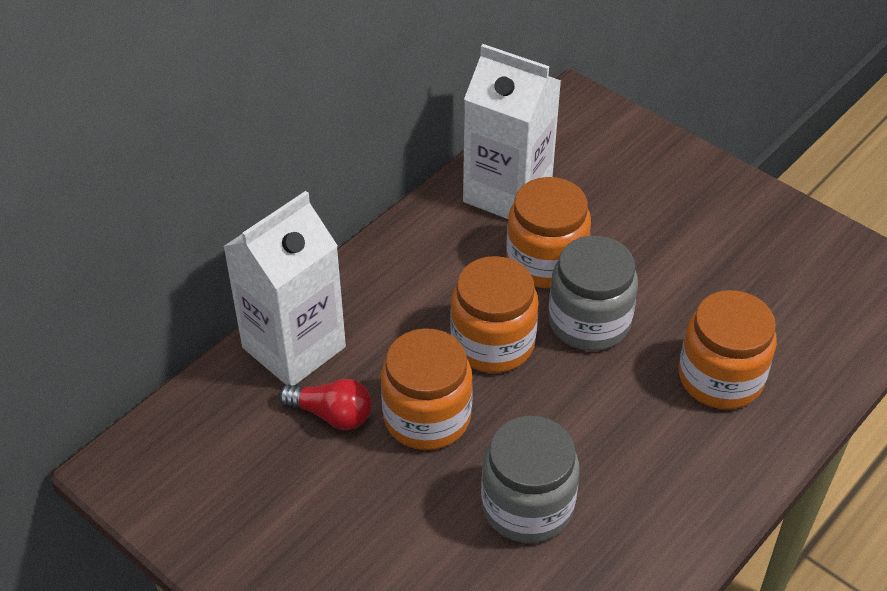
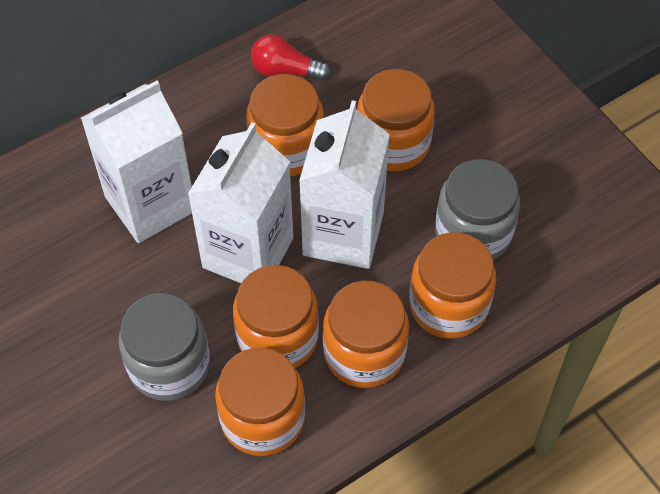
orange jar: [381,328,473,450] [451,256,539,373] [506,177,591,288] [679,290,777,409] = 4 -> [215,347,305,456] [233,265,319,368] [246,74,324,176] [323,281,409,388] [357,69,435,171] [409,232,496,339] = 6
white carton: [223,191,346,385] [463,44,561,219] = 2 -> [81,81,192,243] [188,122,293,283] [299,100,390,269] = 3

